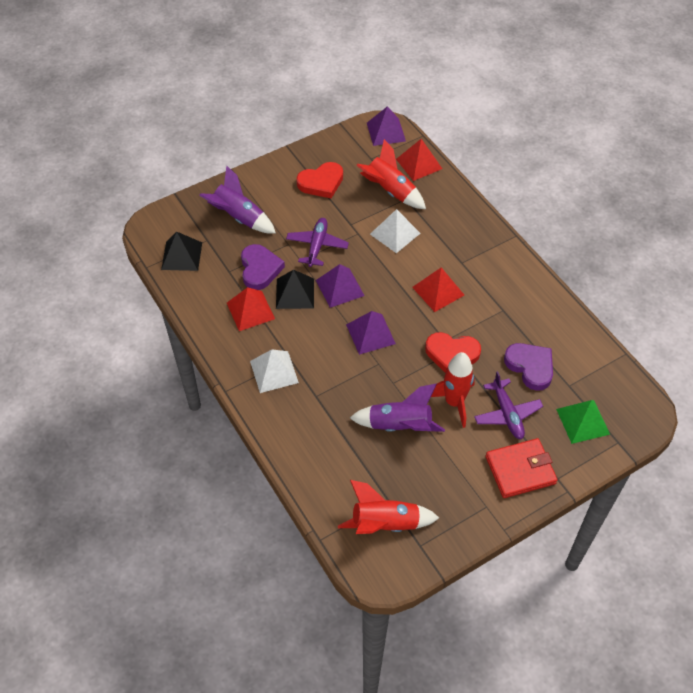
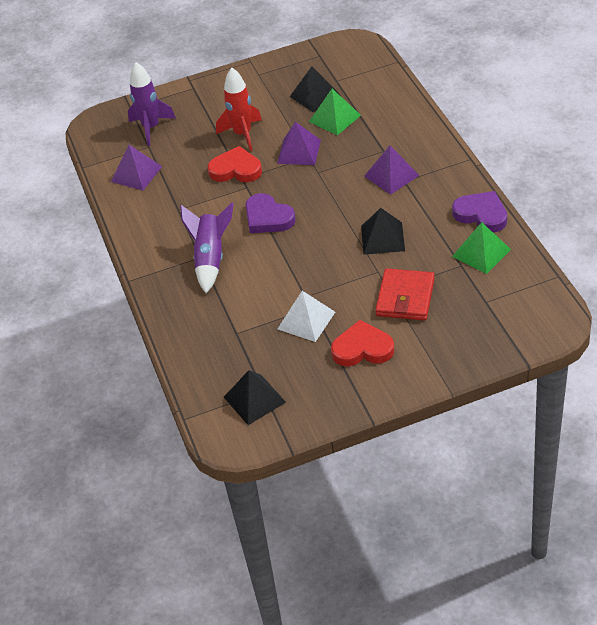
black pyramid: [161,232,202,271] [276,270,314,309] = 2 -> [224,370,286,425] [290,66,341,112] [361,208,405,255] = 3
green pyramid: [556,400,610,444] = 1 -> [309,89,361,135] [452,222,511,274] = 2
purple plane: [286,218,349,267] [474,371,543,439] = 2 -> none = 0
red pyramid: [227,287,275,331] [396,139,442,181] [412,267,464,312] = 3 -> none = 0
red rocket: [338,480,439,534] [356,139,426,209] [431,352,475,428] = 3 -> [216,67,262,151] = 1
white pyramid: [250,349,299,393] [370,209,420,253] = 2 -> [278,291,335,342] = 1

